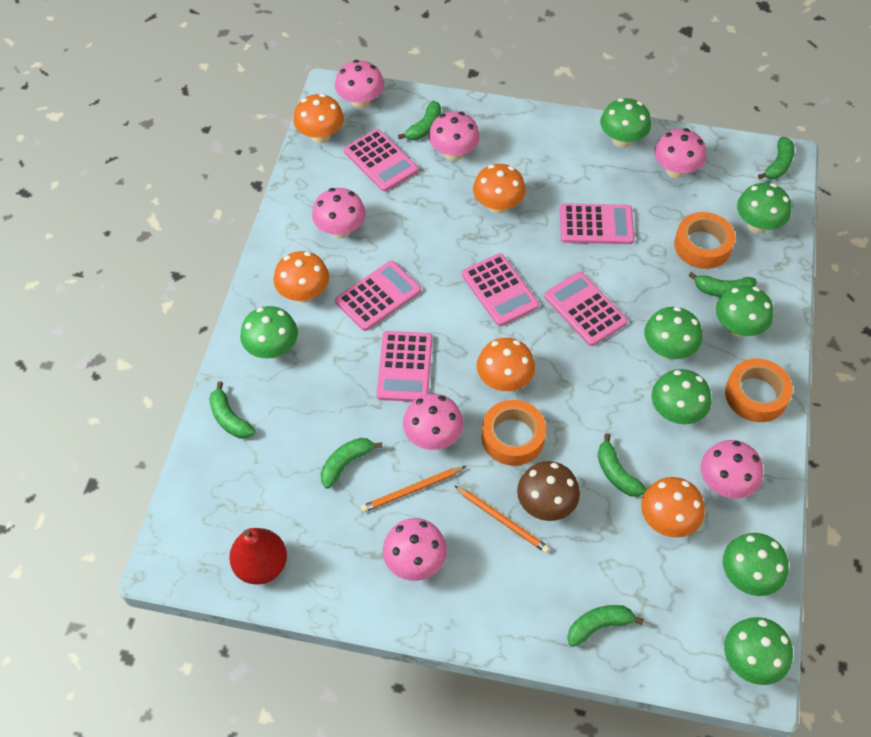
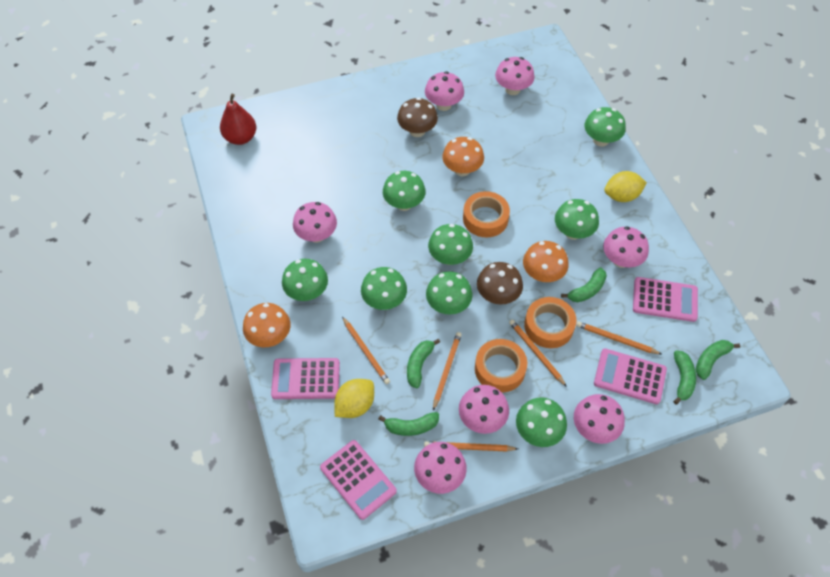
brown mushroom: [517,461,580,521] = 1 -> [397,97,438,137] [477,262,523,305] = 2
green banana: [209,381,255,439] [321,438,382,489] [398,101,441,140] [567,605,644,647] [598,433,647,497] [688,272,756,297] [758,137,794,179] = 7 -> [378,412,439,436] [407,339,440,388] [561,267,607,302] [673,350,696,405] [696,340,740,380] = 5
orange mushroom: [273,251,329,303] [293,94,344,144] [473,164,526,214] [477,338,535,391] [641,477,705,538] = 5 -> [243,303,291,347] [442,137,484,177] [523,241,569,282] = 3
orange pencil: [361,466,466,512] [454,485,550,553] = 2 -> [342,317,390,384] [424,441,518,452] [433,332,462,411] [509,320,567,387] [576,321,661,354] = 5
pink calculator: [335,261,421,331] [344,129,418,192] [376,331,432,402] [462,253,539,326] [544,272,628,346] [560,203,634,244] = 6 -> [271,358,340,399] [320,440,397,520] [594,349,667,404] [633,277,698,322] = 4
yellow lemon: none = 0 -> [334,379,374,418] [604,171,647,202] = 2

